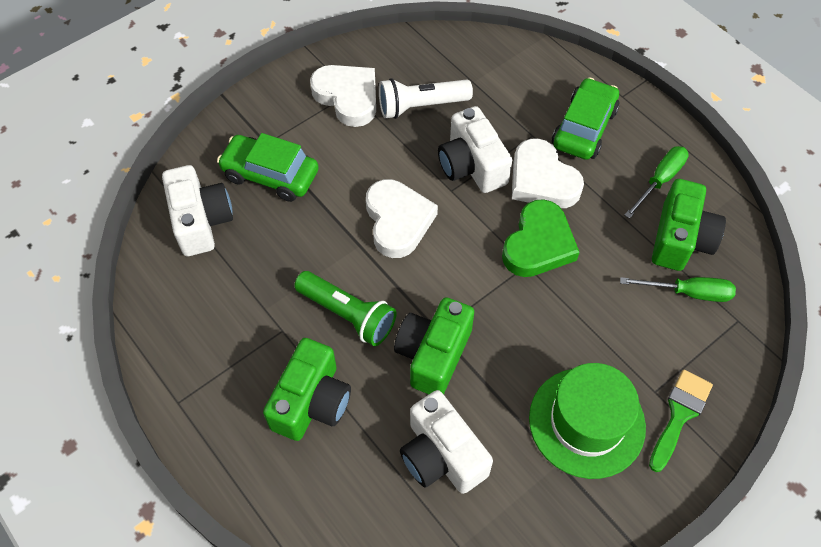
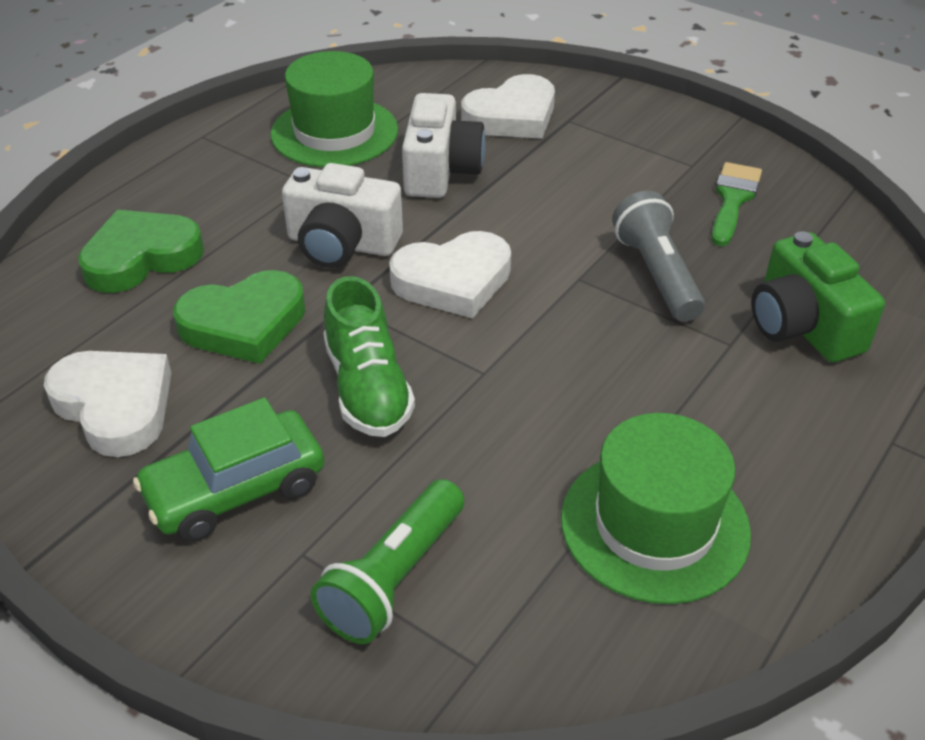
green camera: [263,338,351,441] [394,297,474,394] [652,179,726,271] = 3 -> [751,231,885,363] = 1
green car: [217,133,319,202] [552,77,619,160] = 2 -> [133,397,324,542] = 1
green hat: [529,363,646,479] = 1 -> [271,51,398,167] [561,413,751,604] = 2
green heart: [502,199,579,277] = 1 -> [78,209,204,293] [173,270,305,364] = 2
green screwdriver: [620,277,736,302] [624,146,689,219] = 2 -> none = 0
green shoe: none = 0 -> [323,276,415,437] = 1
grey flashlight: none = 0 -> [612,191,705,322] = 1
white camera: [162,165,233,256] [400,390,493,494] [438,106,512,193] = 3 -> [282,163,403,268] [402,93,486,198] = 2
white flashlight: [379,78,473,119] = 1 -> none = 0

